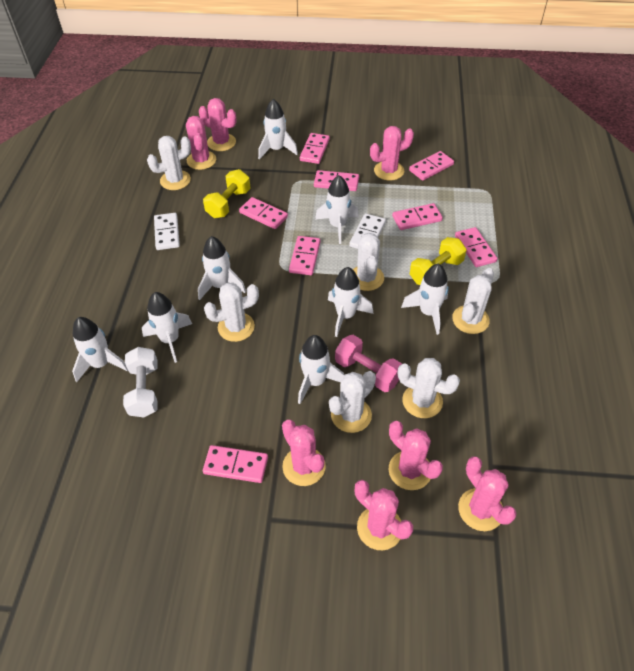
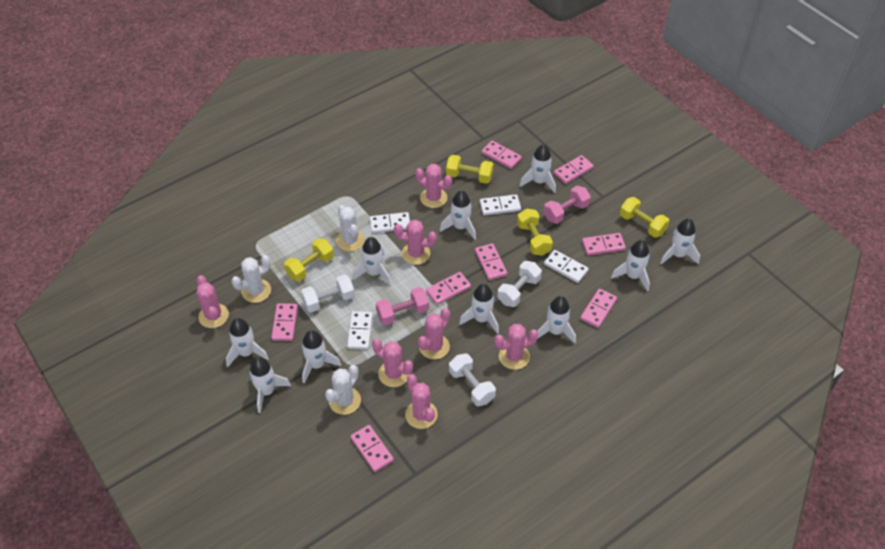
pink dumbbell: [335,335,402,392] = 1 -> [376,287,429,325] [543,186,591,224] = 2
white cactus: [147,136,191,190] [204,283,259,342] [329,371,376,433] [353,231,384,291] [398,358,460,418] [452,268,494,334] = 6 -> [231,255,271,303] [325,365,361,415] [336,205,365,251] = 3
white domino: [154,213,180,250] [349,213,386,249] = 2 -> [347,311,373,350] [370,212,410,233] [480,194,521,215] [544,250,589,283] = 4
white dumbbell: [123,347,158,418] = 1 -> [301,274,355,312] [449,353,496,406] [498,261,542,307] = 3
white rocket: [72,317,128,382] [142,292,192,363] [198,236,246,300] [258,99,298,160] [298,335,344,404] [315,175,359,244] [328,267,373,337] [401,264,449,335] = 8 -> [226,318,269,367] [249,357,291,413] [301,330,341,383] [353,237,391,285] [440,190,476,240] [459,284,499,334] [520,144,556,193] [537,296,576,344] [611,240,650,292] [660,219,700,265] = 10
yellow dumbbell: [203,169,251,218] [410,237,467,285] = 2 -> [284,238,334,282] [446,155,493,184] [517,209,553,256] [620,197,669,238] = 4

